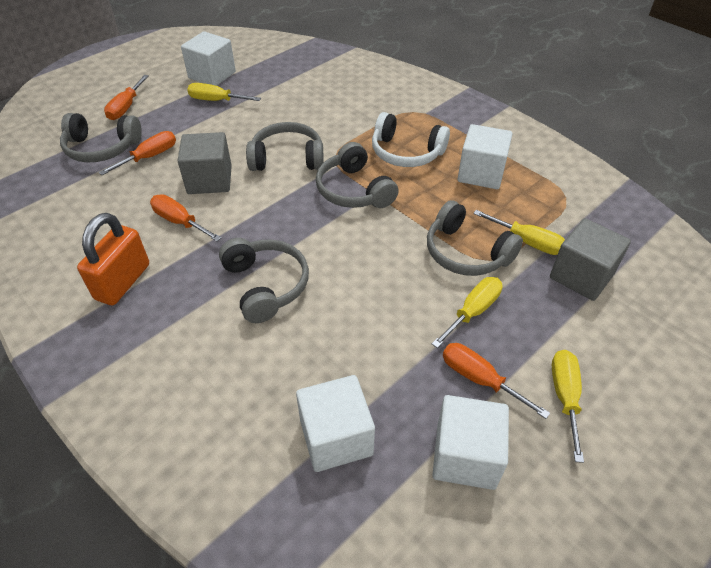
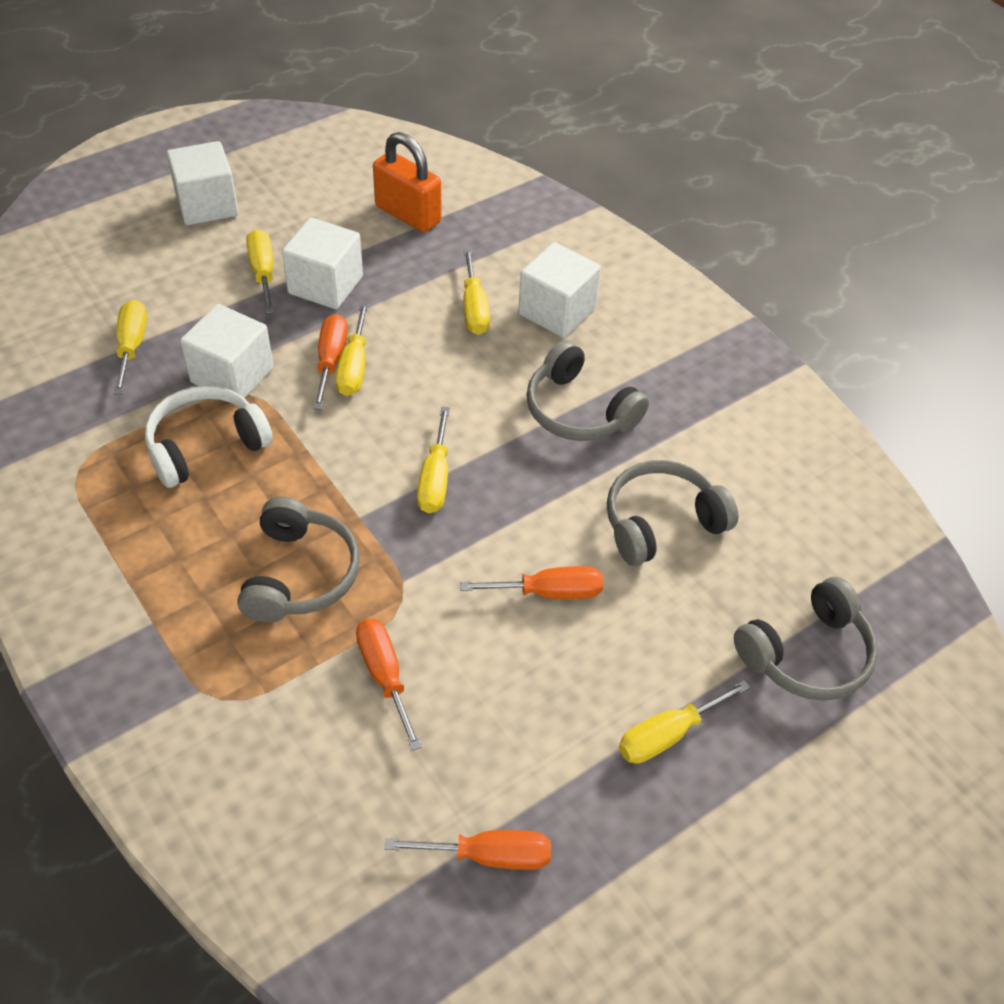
grey cube: [178,132,232,194] [550,218,631,301] = 2 -> none = 0
grey headphones: [60,113,142,162] [219,238,309,323] [246,122,324,171] [316,142,399,208] [427,200,523,276] = 5 -> [237,497,360,622] [526,340,649,441] [607,460,738,566] [734,577,878,701] = 4
yellow screwdriver: [188,83,261,101] [432,277,503,348] [473,210,565,255] [552,350,584,463] = 4 -> [114,300,147,394] [246,229,274,314] [335,303,369,396] [417,407,450,513] [463,249,490,335] [619,680,751,764] = 6

